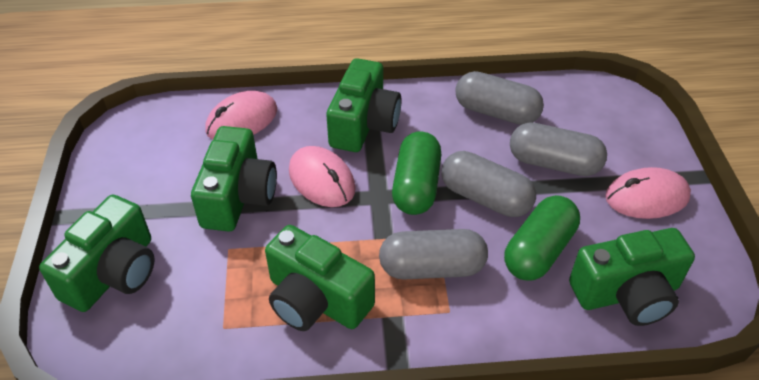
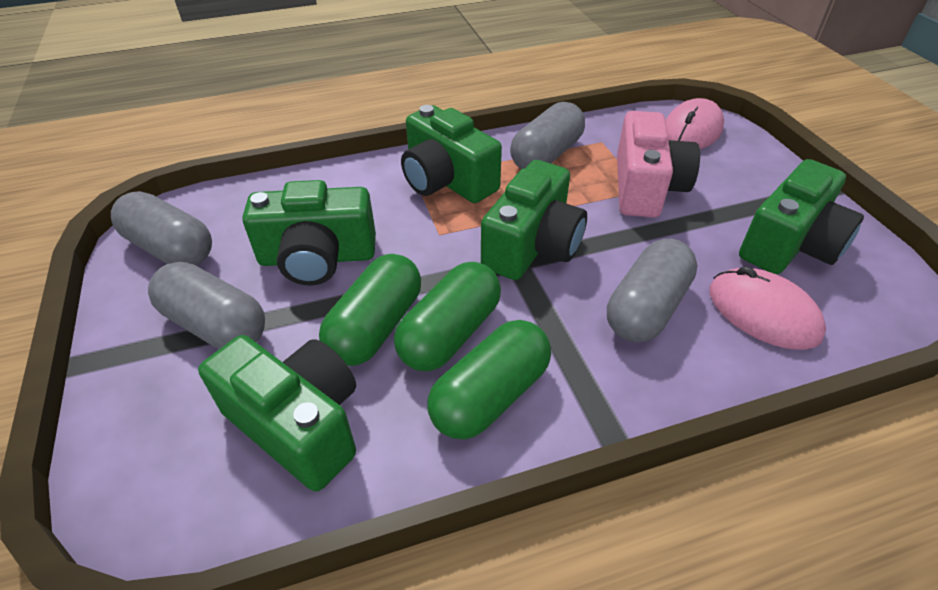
green capsule: [392,132,441,215] [504,195,580,281] = 2 -> [319,254,421,366] [394,262,501,371] [427,320,551,440] = 3
pink camera: none = 0 -> [617,111,700,218] = 1
pink mouse: [205,91,277,139] [289,146,356,207] [605,167,691,219] = 3 -> [665,98,724,149] [709,266,826,350] = 2

